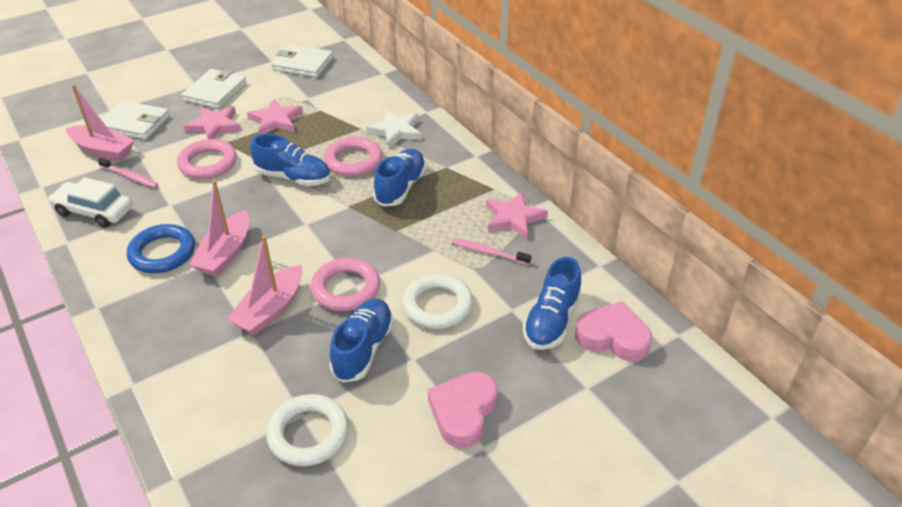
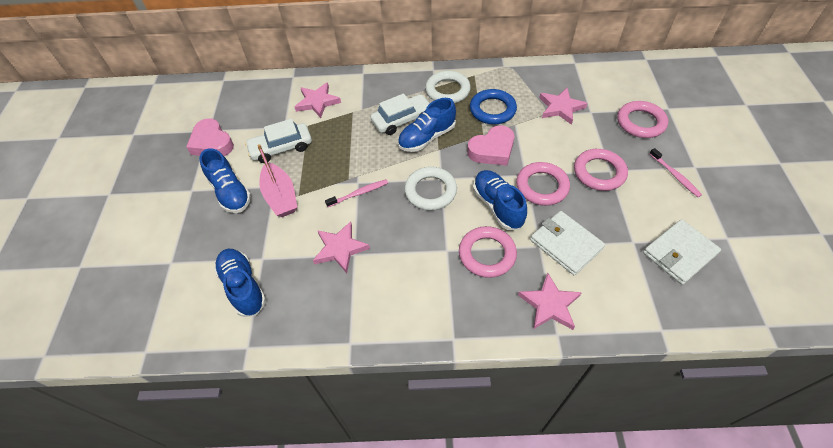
pink boat: [66,84,134,161] [189,180,249,277] [227,235,302,335] = 3 -> [257,144,297,217] = 1
pink ring: [177,139,237,179] [311,258,380,311] [324,137,382,176] = 3 -> [459,226,517,278] [516,162,570,206] [574,149,628,191] [617,101,668,138] = 4
pink star: [184,106,241,139] [247,99,303,135] [486,192,548,239] = 3 -> [295,82,341,118] [313,221,370,273] [518,273,582,330] [539,88,588,125] = 4
white car: [48,177,132,228] = 1 -> [245,119,312,163] [371,93,430,135] = 2
white star: [366,110,421,148] = 1 -> none = 0
white wallet: [101,101,170,140] [182,69,247,109] [271,44,333,77] = 3 -> [530,211,605,275] [643,219,721,285] = 2

